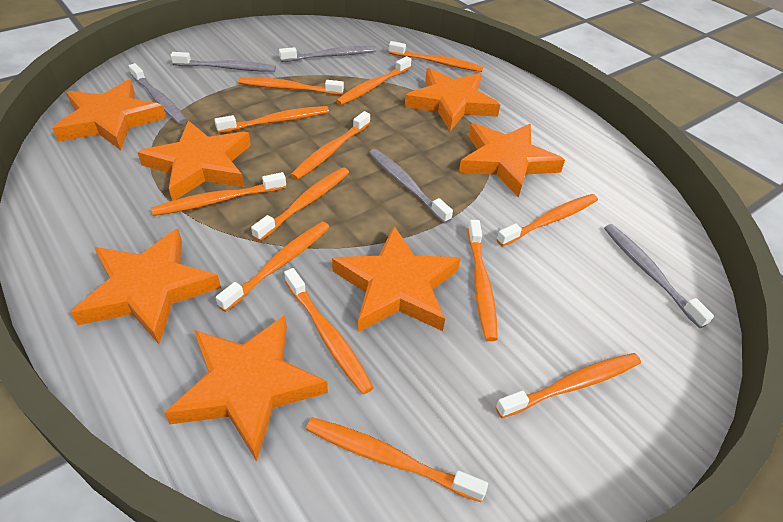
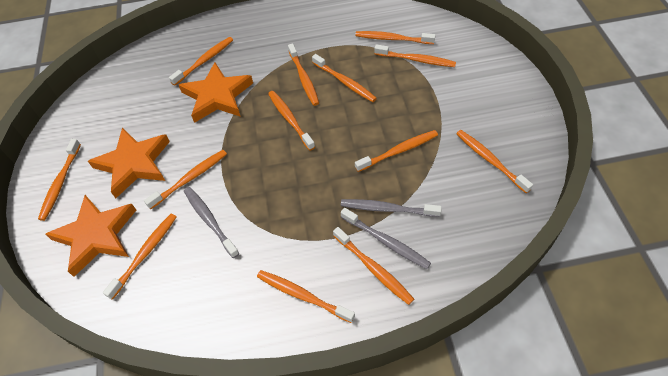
grey toothbrush: [129,63,187,125] [171,52,276,72] [279,46,376,62] [369,149,453,224] [604,224,714,328] = 5 -> [184,187,239,258] [341,199,442,217] [341,208,431,269] = 3
orange star: [52,80,166,150] [70,229,221,344] [137,121,251,201] [164,315,328,462] [332,226,461,332] [405,68,501,131] [459,123,565,198] = 7 -> [46,195,136,277] [88,128,170,198] [179,62,253,123] = 3

